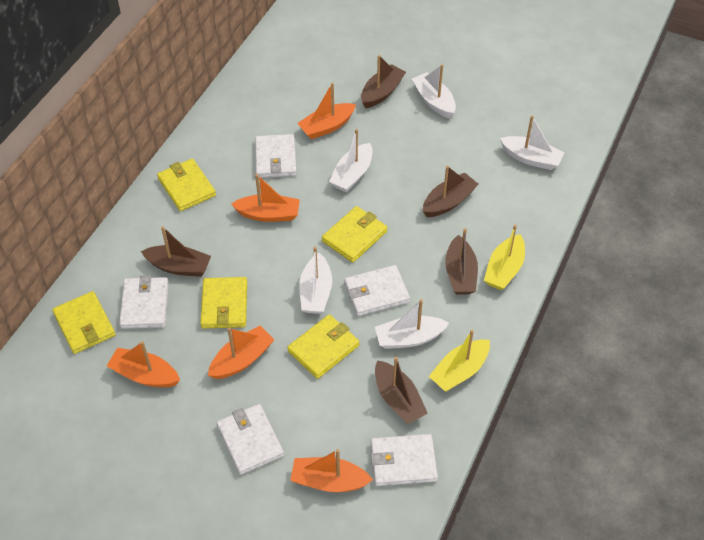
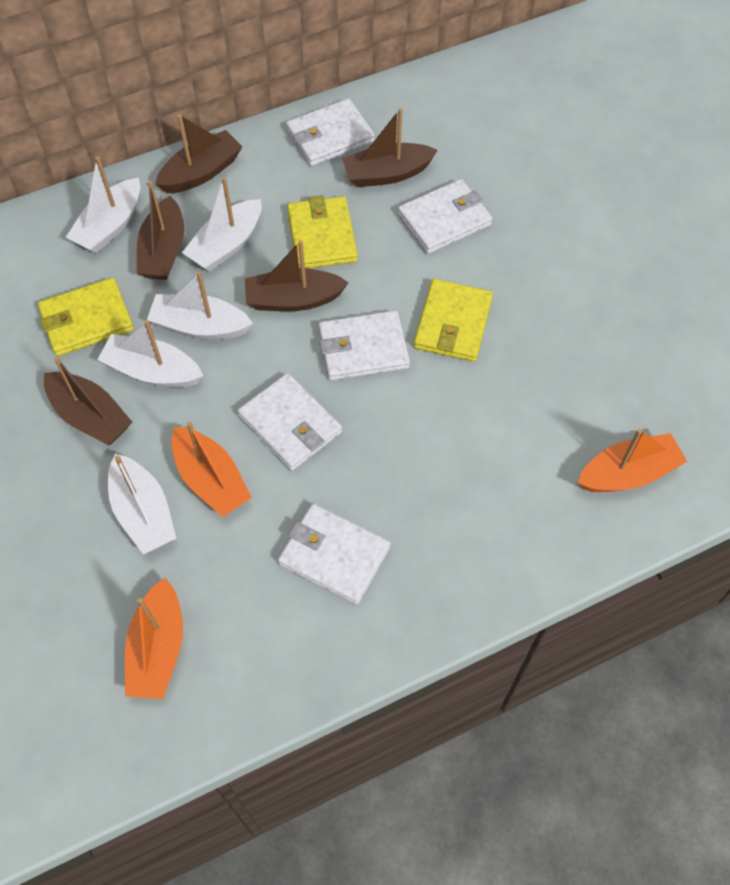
orange boat: [107,341,180,387] [208,325,275,379] [231,174,300,222] [290,449,373,492] [297,83,356,139] = 5 -> [125,578,183,699] [171,422,252,517] [577,429,687,492] = 3
yellow boat: [429,330,490,392] [484,225,525,290] = 2 -> none = 0
yellow wallet: [52,291,116,354] [157,159,216,211] [200,277,247,329] [287,314,359,379] [322,206,387,263] = 5 -> [38,278,134,356] [287,195,358,268] [414,279,493,362] = 3

